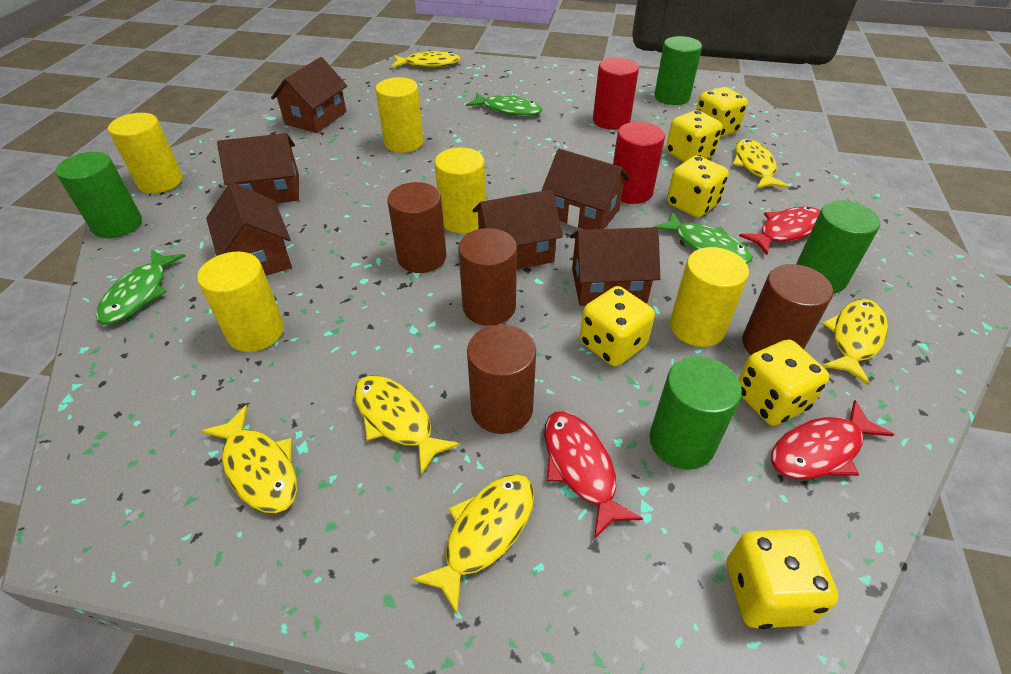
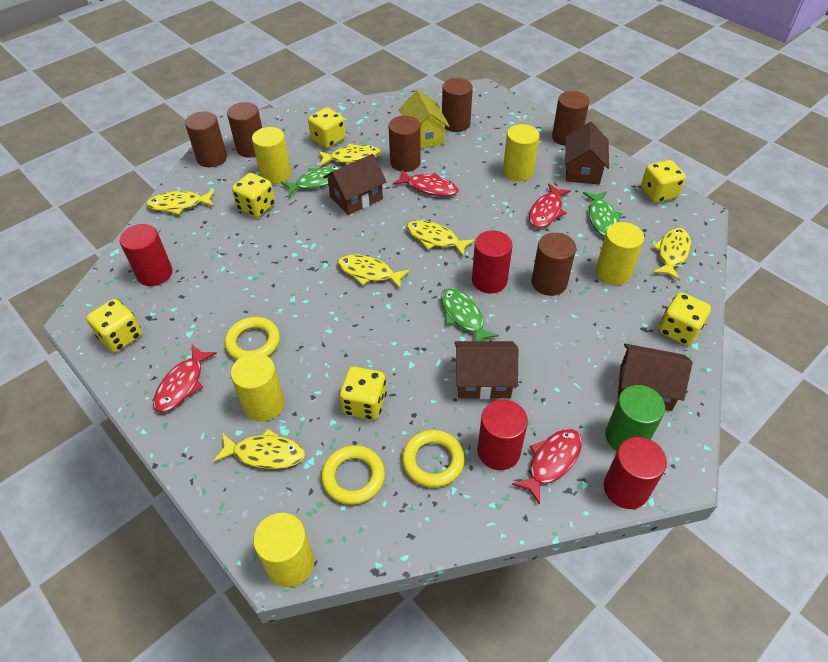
brown cylinder: [387,182,447,273] [458,228,517,326] [467,324,536,434] [742,264,833,355] = 4 -> [185,112,227,167] [227,102,262,158] [389,115,421,172] [442,78,473,132] [532,233,576,296] [552,91,589,146] = 6
brown house: [206,182,292,276] [217,133,299,203] [271,57,347,133] [473,189,563,269] [542,149,630,230] [570,227,660,306] = 6 -> [323,154,386,215] [455,341,518,399] [565,122,609,185] [618,344,693,411] = 4
green cylinder: [56,152,142,238] [650,356,742,470] [654,36,702,105] [796,200,880,294] = 4 -> [605,385,665,451] = 1
red cylinder: [593,58,639,130] [613,122,665,204] = 2 -> [120,224,172,286] [472,230,513,294] [477,399,528,470] [604,437,667,509] = 4
red fish: [545,411,643,539] [739,206,820,255] [771,400,894,479] = 3 -> [153,345,217,412] [393,170,458,196] [512,429,582,505] [529,183,571,228] = 4
yellow house: none = 0 -> [399,89,450,149] = 1
yellow ring: none = 0 -> [224,317,280,360] [321,445,385,505] [402,430,465,488] = 3

